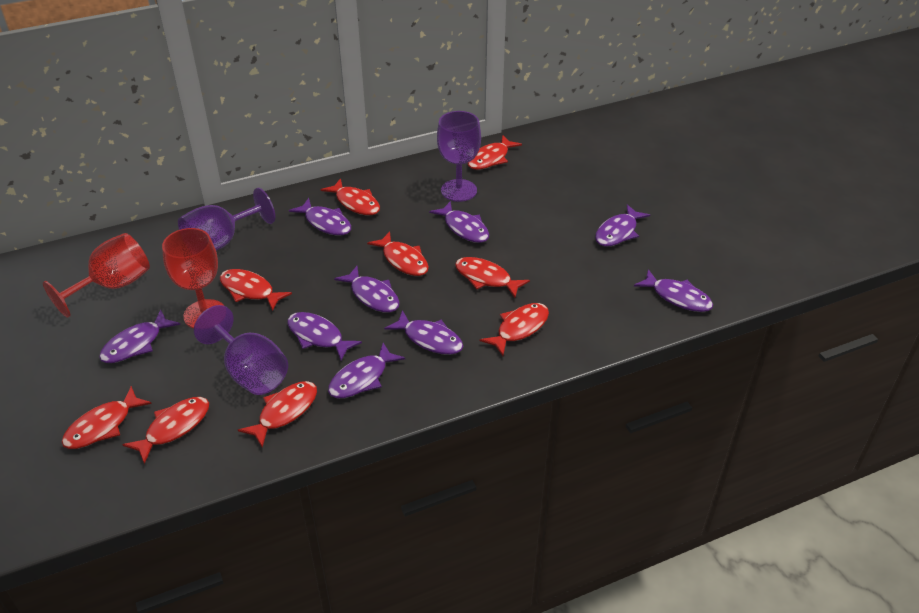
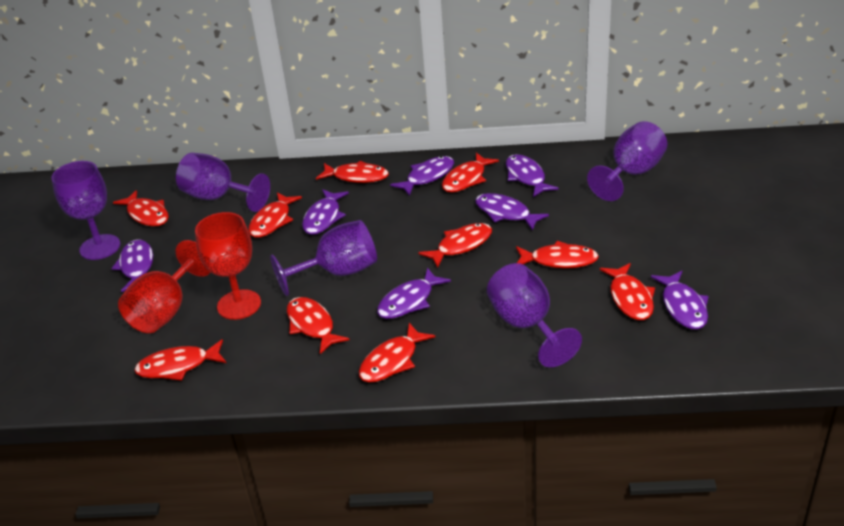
purple fish: [99,309,180,363] [287,312,362,361] [289,198,351,236] [328,343,405,398] [334,266,399,312] [384,310,463,355] [429,201,489,243] [595,204,650,247] [634,269,713,312] = 9 -> [111,239,153,292] [302,189,349,235] [377,267,451,319] [390,156,454,196] [475,193,549,231] [506,154,559,197] [651,271,709,329] = 7
purple goblet: [178,188,275,251] [194,305,288,395] [437,111,481,202] = 3 -> [51,161,120,260] [176,153,270,212] [270,220,377,296] [487,263,582,367] [587,121,667,201] = 5
red fish: [61,386,152,449] [122,397,209,464] [220,269,292,311] [238,381,317,448] [321,178,380,215] [367,231,429,276] [455,257,530,298] [468,135,522,170] [480,303,549,356] = 9 -> [113,190,169,227] [134,339,226,381] [248,192,302,238] [287,297,350,354] [316,161,389,183] [359,323,435,383] [418,223,492,268] [442,153,499,193] [516,241,599,268] [600,263,655,320] = 10

